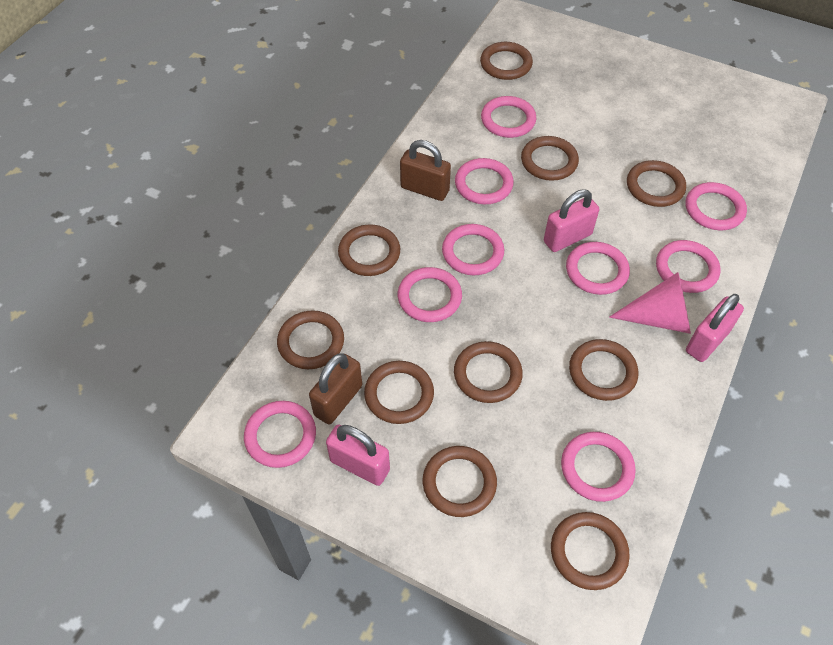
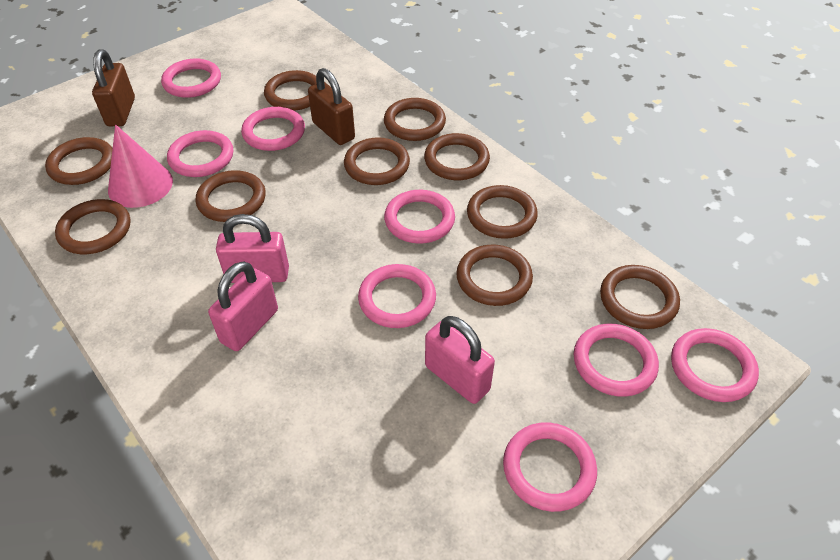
pink ring: [244,401,316,468] [398,267,462,322] [442,224,504,275] [455,158,514,204] [481,96,536,138] [561,432,636,502] [566,242,630,295] [656,240,720,293] [686,182,747,230] = 9 -> [161,59,221,98] [167,130,233,177] [241,107,305,151] [358,264,436,328] [384,190,455,244] [503,422,597,512] [574,324,659,397] [671,328,759,402] = 8

